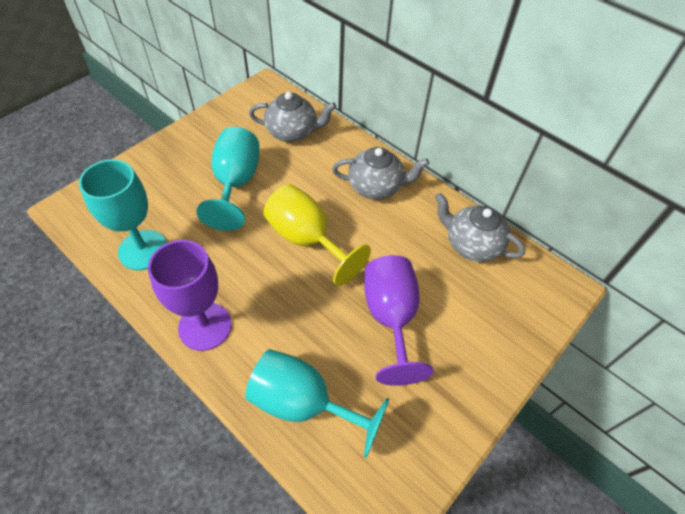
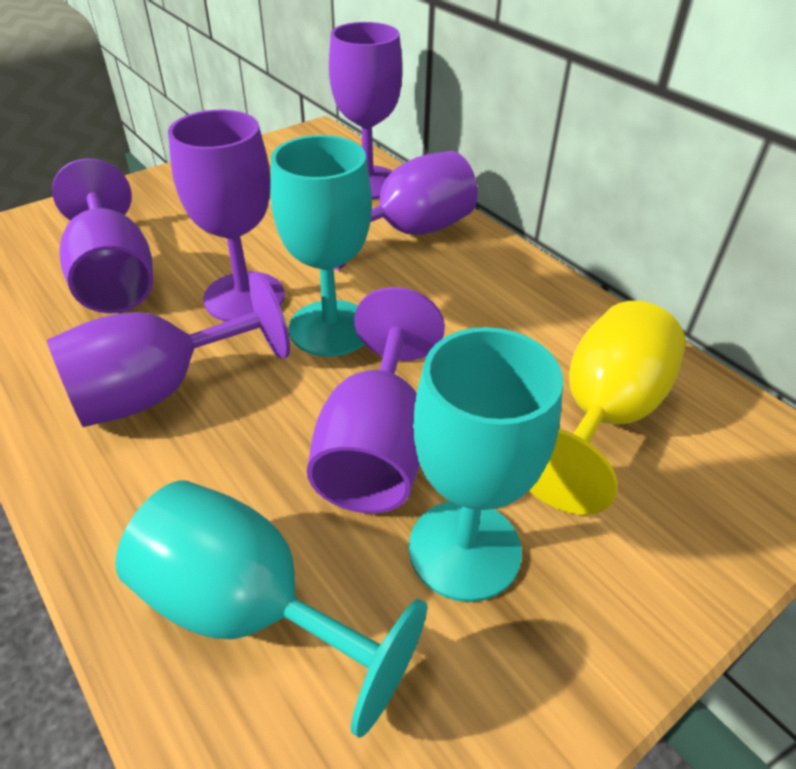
grey teapot: [249,92,336,142] [332,147,429,200] [435,193,525,262] = 3 -> none = 0
purple goblet: [148,240,232,351] [365,255,434,386] = 2 -> [47,271,290,427] [52,159,153,313] [168,110,284,322] [307,287,445,513] [329,22,403,199] [334,151,478,270] = 6

